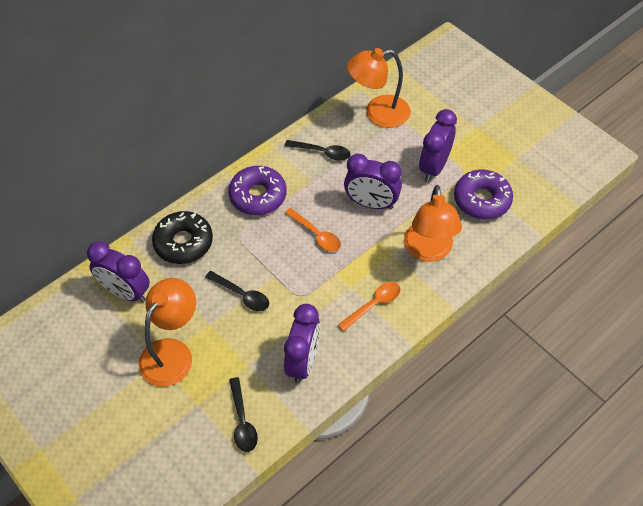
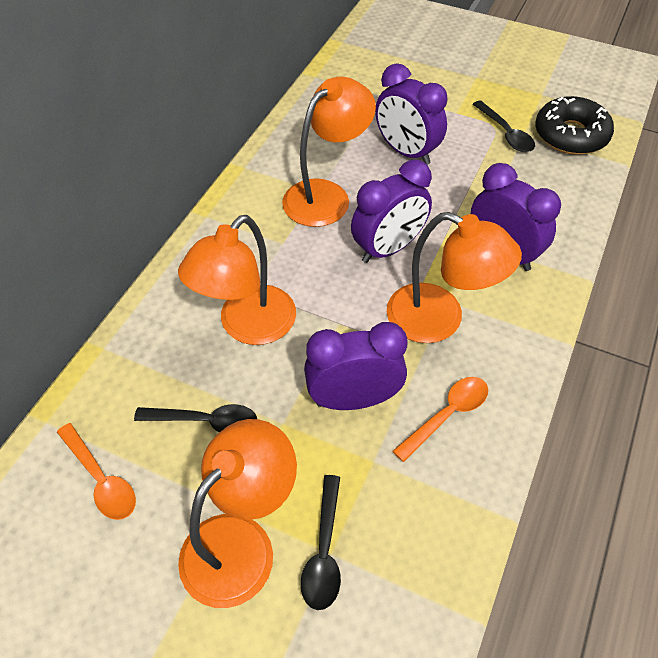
orange lamp: [138,278,196,387] [347,48,411,128] [404,185,462,262] = 3 -> [178,215,296,345] [178,419,297,608] [282,77,376,227] [387,212,522,343] = 4
purple donut: [228,166,287,215] [454,170,513,219] = 2 -> none = 0

